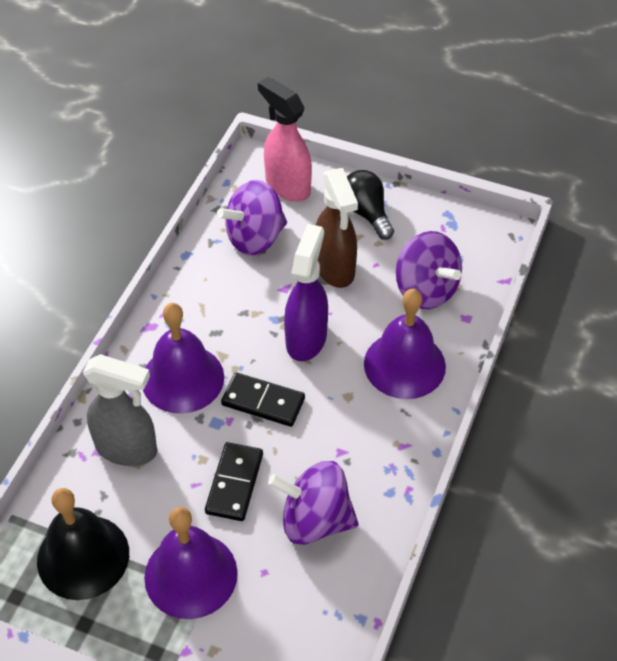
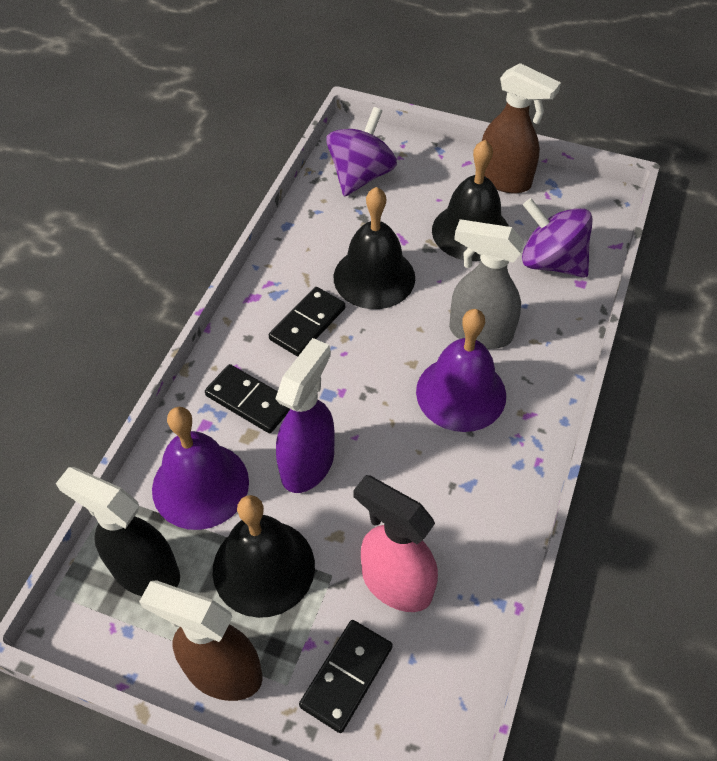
black bell: [37,488,129,600] = 1 -> [213,495,315,618] [334,187,415,309] [432,140,509,261] = 3
black domino: [205,442,263,521] [221,373,305,427] = 2 -> [205,364,290,433] [269,287,345,357] [299,620,392,733] = 3
black light bulb: [347,170,394,240] = 1 -> none = 0
black spray bottle: none = 0 -> [56,467,180,596] = 1
brown spray bottle: [316,168,358,288] = 1 -> [139,580,262,701] [482,63,561,194] = 2
purple bell: [143,303,224,414] [144,507,238,619] [364,289,446,399] = 3 -> [152,407,249,530] [416,309,506,432] = 2
purple spinning top: [217,180,287,256] [268,461,359,545] [396,231,462,309] = 3 -> [326,107,397,196] [522,198,592,278] = 2

